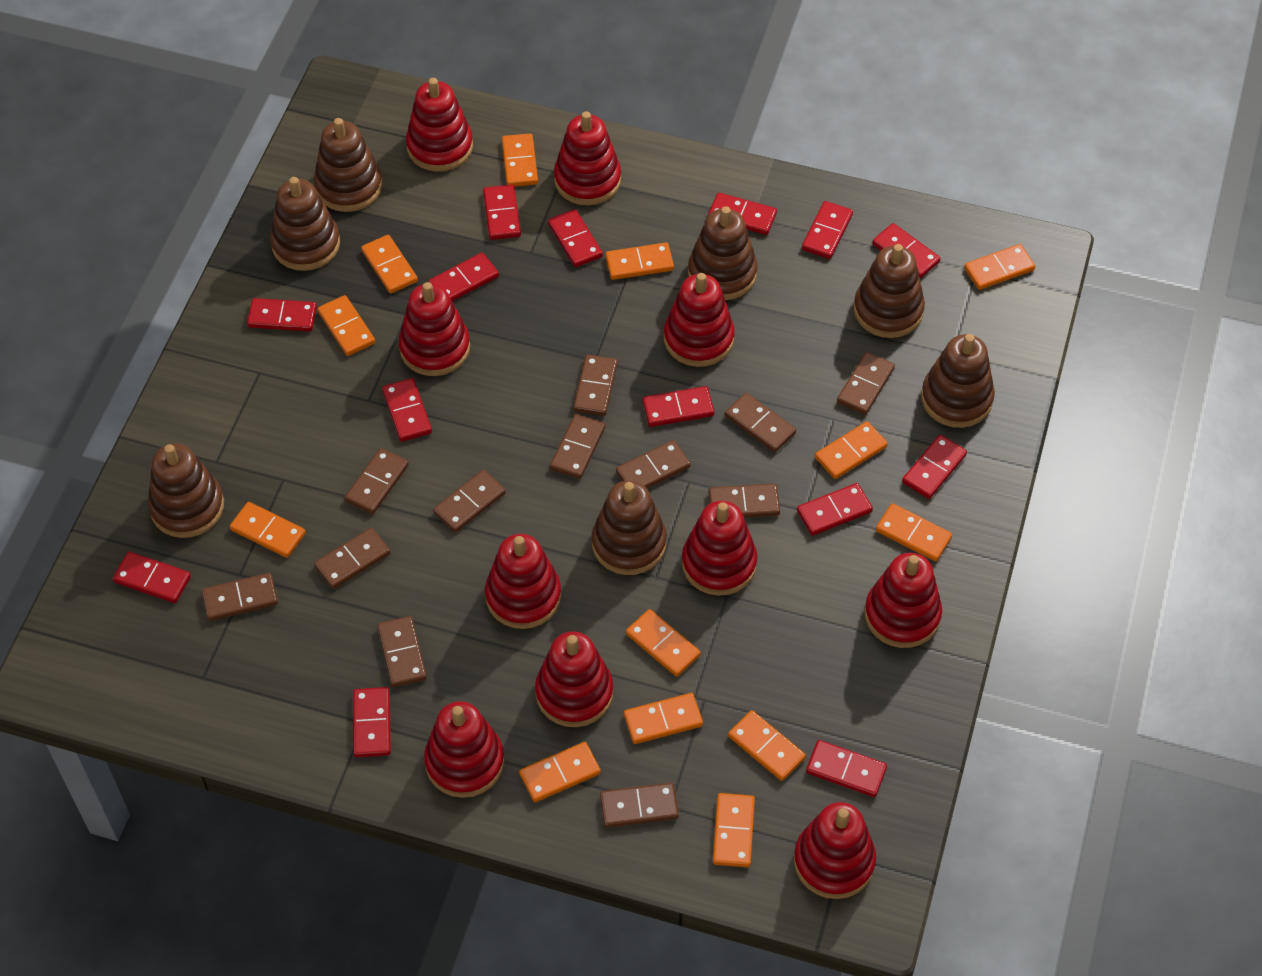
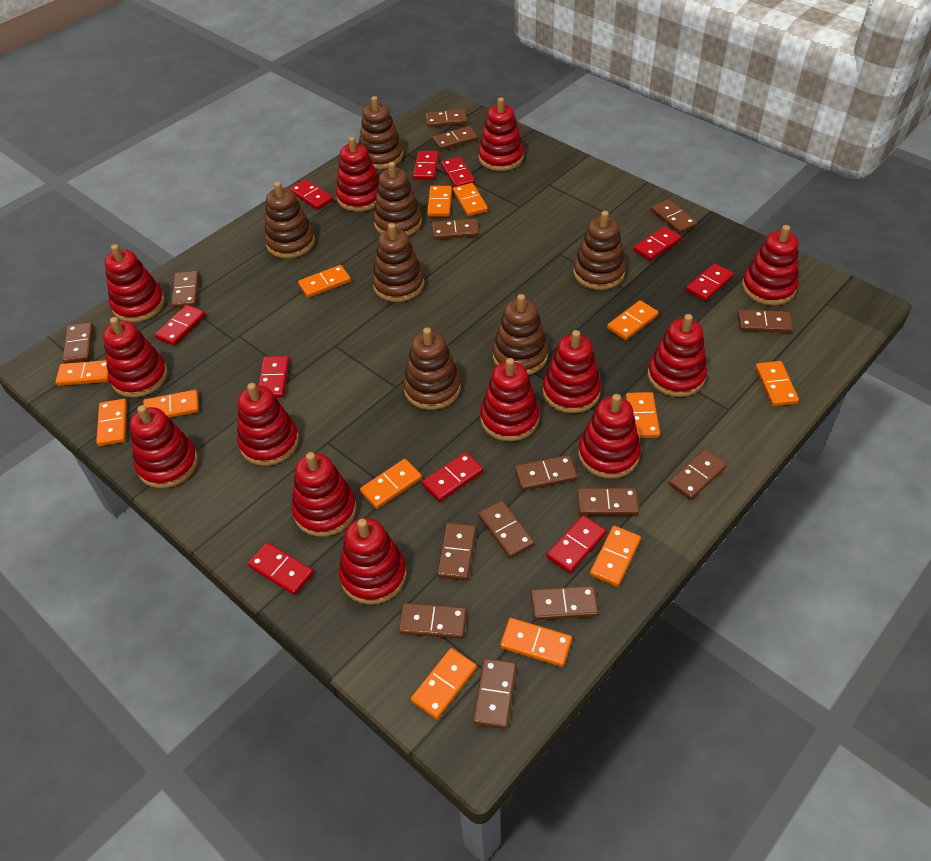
brown domino: [202,573,278,621] [314,528,391,589] [345,448,409,514] [377,616,427,687] [433,470,506,533] [550,414,605,479] [573,355,618,416] [600,783,679,828] [616,440,690,488] [708,483,780,518] [725,393,796,452] [837,352,895,415] = 12 -> [63,322,94,364] [171,271,199,308] [399,603,467,639] [426,109,467,127] [432,218,479,240] [433,126,478,150] [437,523,476,581] [473,658,517,729] [478,500,535,558] [515,455,578,491] [531,585,599,620] [577,488,639,515] [651,199,697,234] [668,449,727,500] [738,310,793,333] = 15
red domino: [113,552,191,603] [247,298,317,332] [353,687,391,757] [382,378,432,442] [429,253,499,301] [483,185,521,240] [548,209,603,267] [642,386,714,427] [708,193,777,235] [797,483,873,536] [802,201,853,259] [806,740,887,797] [872,223,941,278] [902,435,967,499] = 14 -> [155,304,206,346] [248,542,314,595] [259,356,290,398] [290,179,333,210] [413,151,439,180] [422,452,483,502] [441,157,475,187] [546,515,606,573] [633,226,681,261] [686,263,734,301] = 10
red stacking toy: [399,282,470,376] [406,78,473,172] [424,701,504,798] [485,534,561,629] [535,632,613,727] [554,111,621,206] [664,273,735,367] [682,501,757,596] [794,802,876,899] [864,553,942,648] = 10 -> [103,317,168,398] [105,244,165,323] [130,405,198,488] [237,383,299,466] [292,452,357,537] [336,137,379,212] [338,518,407,605] [478,97,524,171] [480,358,540,441] [543,330,601,413] [578,394,641,479] [648,314,707,397] [742,225,798,305] = 13

